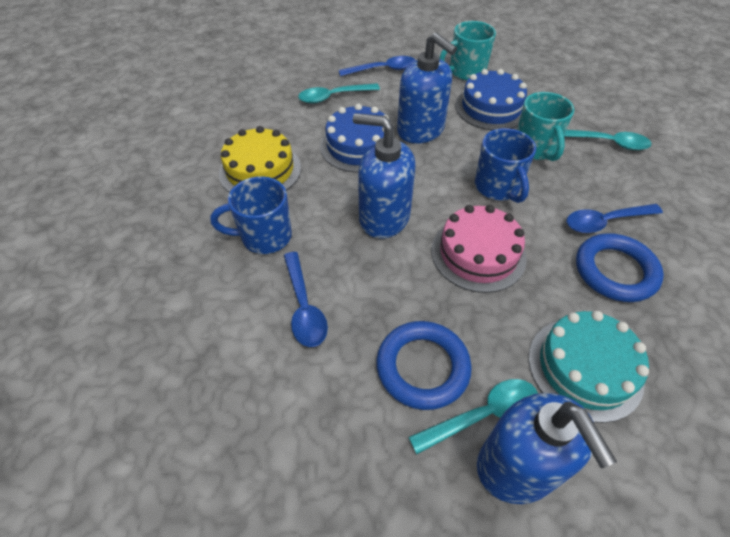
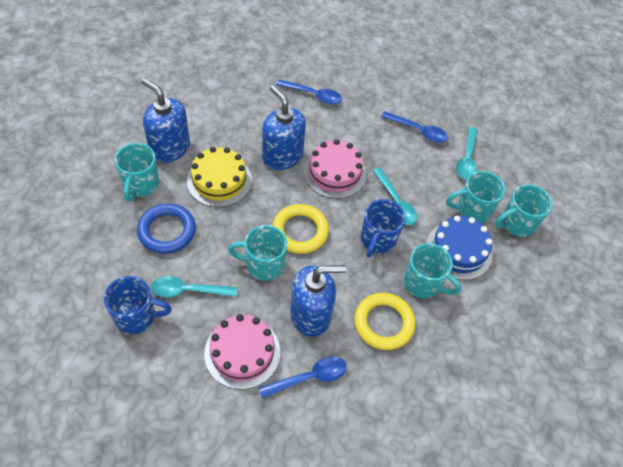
blue cake: [320,104,396,173] [455,69,527,130] = 2 -> [426,215,493,280] = 1
blue ring: [376,321,472,410] [576,233,664,302] = 2 -> [137,203,196,254] = 1
pink cake: [431,205,527,293] = 1 -> [204,314,280,389] [304,139,366,199] = 2
turquoise cake: [528,311,649,423] = 1 -> none = 0
turquoise mug: [439,21,496,80] [517,92,574,161] = 2 -> [115,143,159,202] [228,225,287,281] [404,243,461,299] [446,171,505,223] [495,184,552,237] = 5
yellow ring: none = 0 -> [272,204,329,254] [354,293,416,350] = 2

